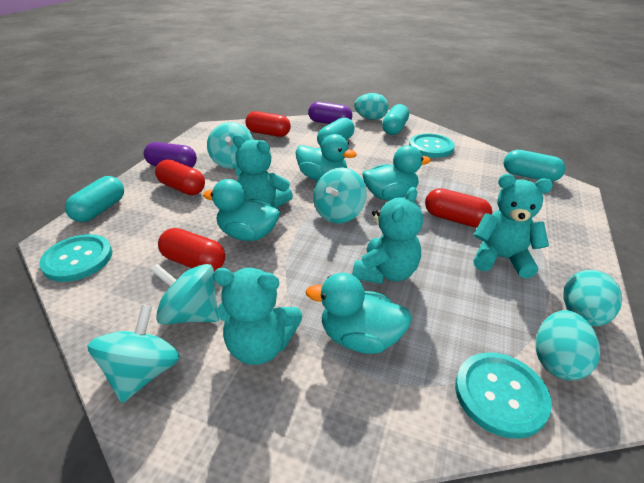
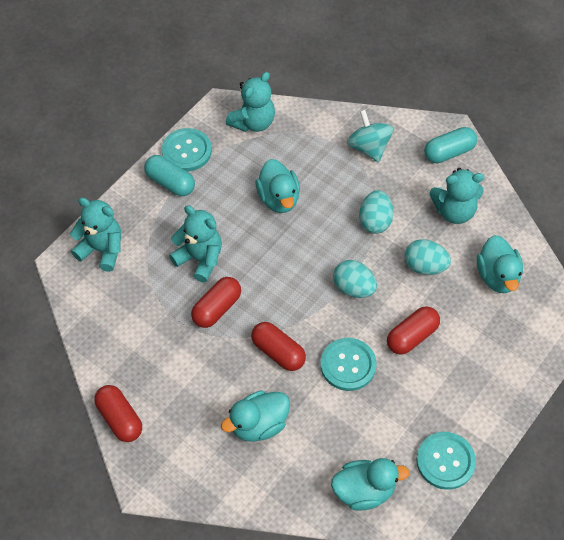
purple capsule: [144,142,197,168] [308,102,352,124] = 2 -> none = 0
turquoise capsule: [65,176,124,222] [317,117,355,146] [382,104,409,135] [504,150,565,182] = 4 -> [144,155,195,196] [424,127,477,163] = 2
turquoise spinning top: [87,305,180,403] [151,264,219,325] [207,122,253,169] [313,168,367,223] = 4 -> [347,110,394,162] = 1

